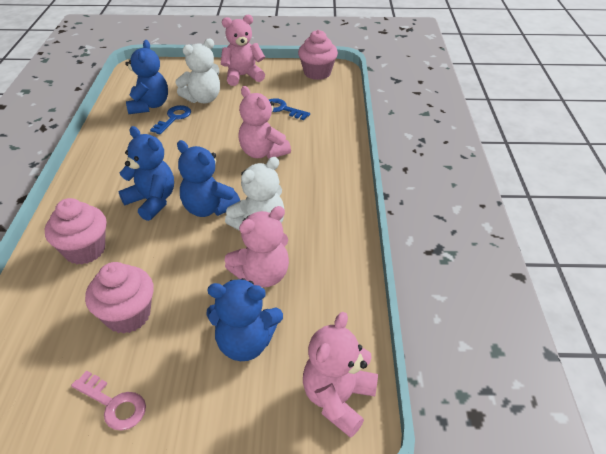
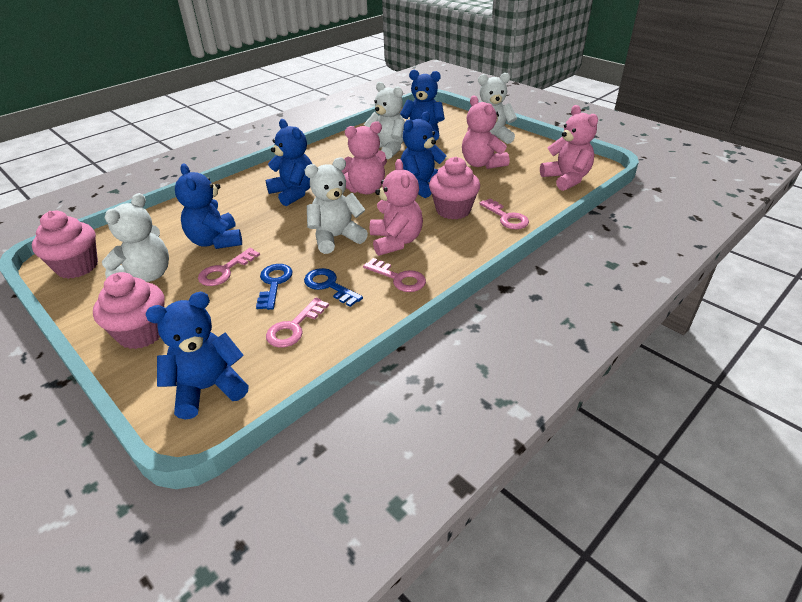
blue teddy bear: [118,126,174,221] [125,40,168,114] [177,140,240,217] [206,278,283,361] = 4 -> [146,292,249,420] [175,164,242,249] [266,119,312,206] [400,70,445,140] [401,111,446,198] = 5
pink key: [71,370,146,431] = 1 -> [198,248,260,286] [266,297,329,348] [363,258,426,292] [479,198,529,229] = 4
white teddy bear: [175,39,220,103] [225,157,285,231] = 2 -> [102,193,169,282] [304,157,368,254] [364,82,405,159] [478,73,517,144] = 4

